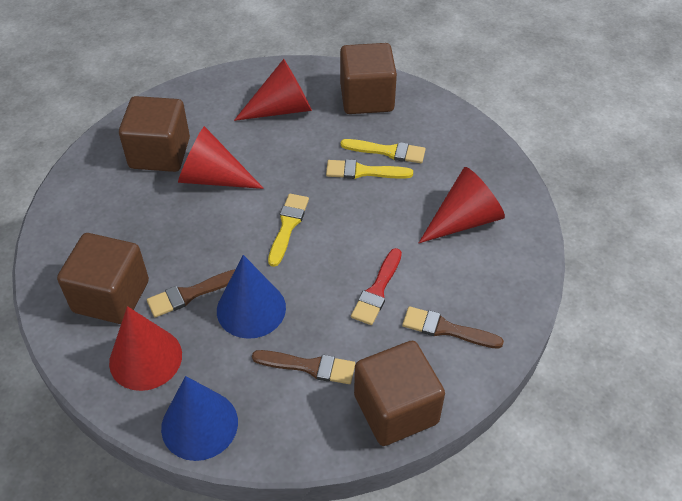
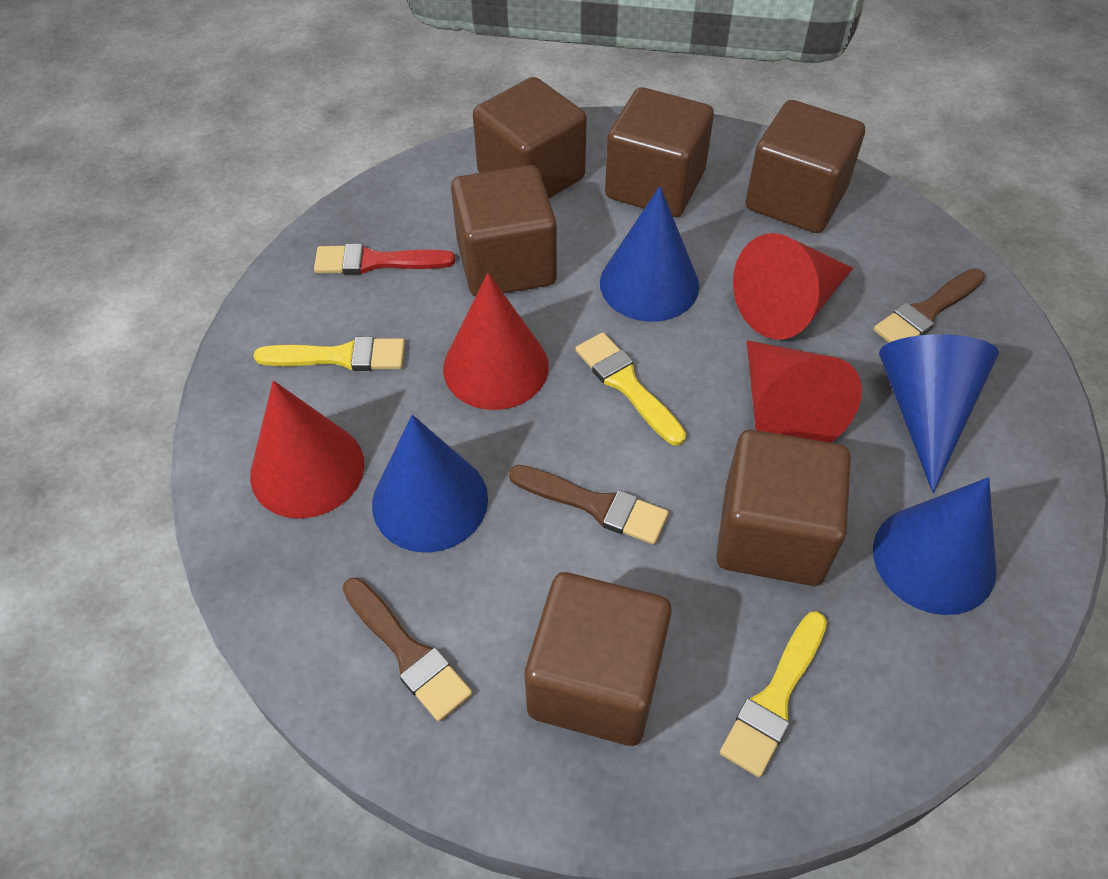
blue cone: [161,376,238,461] [217,255,286,339] = 2 -> [372,415,488,553] [600,186,699,322] [873,477,996,615] [879,334,999,493] = 4
brown cube: [57,233,149,324] [119,96,190,172] [340,43,397,114] [354,341,445,446] = 4 -> [451,165,557,297] [473,77,587,198] [525,572,672,746] [605,87,714,217] [716,430,851,586] [745,100,865,233] = 6

